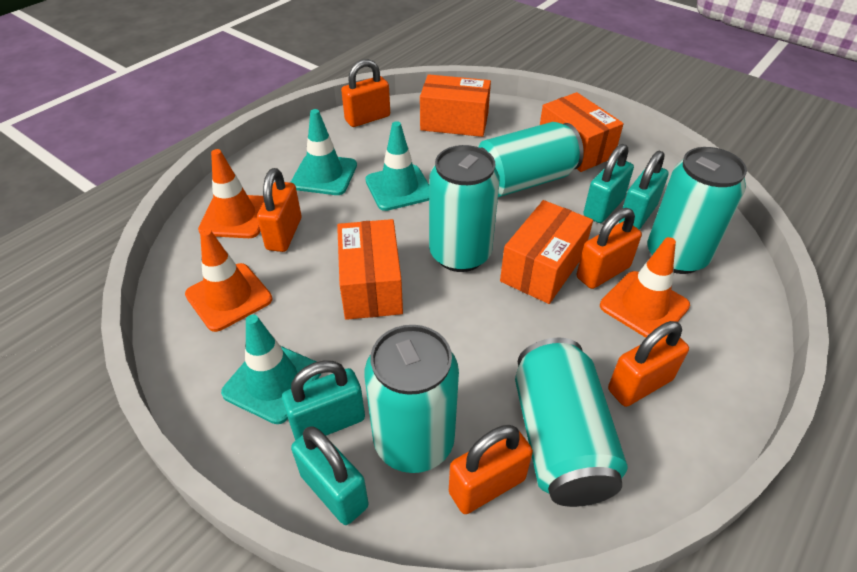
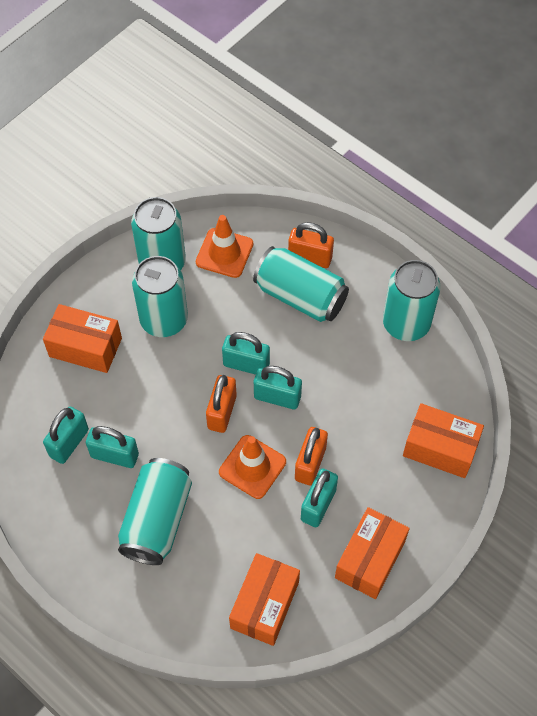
orange padlock: [257,168,301,252] [341,59,390,127] [449,425,533,514] [577,208,642,289] [608,321,689,407] = 5 -> [206,375,237,433] [288,222,334,268] [295,427,328,485] = 3
orange traffic cone: [185,229,272,332] [198,149,264,238] [600,237,690,338] = 3 -> [196,215,253,278] [219,435,286,499] = 2
turquoise padlock: [282,360,365,441] [291,426,369,525] [583,144,634,223] [619,151,669,230] = 4 -> [43,407,89,464] [86,426,139,468] [222,332,270,375] [254,366,302,409] [301,468,338,527] = 5
turquoise traffic cone: [221,315,321,424] [290,109,357,195] [365,121,429,211] = 3 -> none = 0

